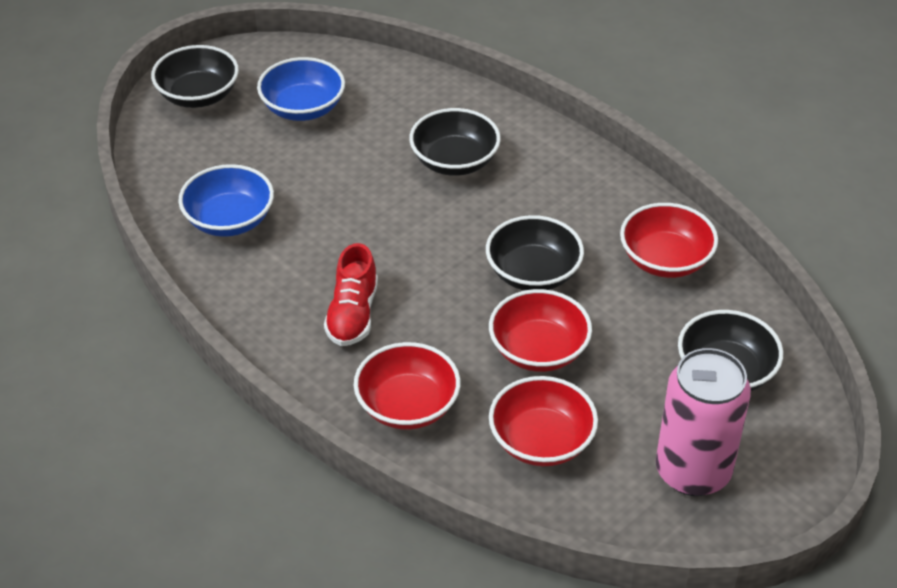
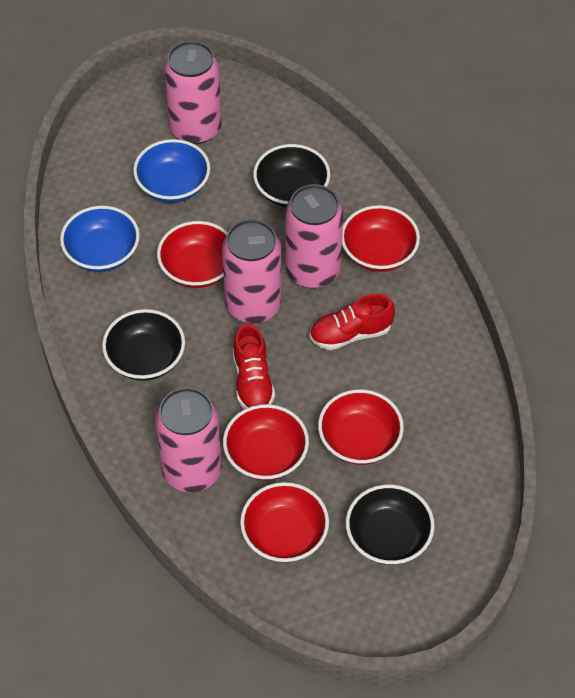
black bowl: [151,45,239,108] [409,108,501,176] [486,215,584,291] [678,310,783,391] = 4 -> [102,309,185,381] [253,144,330,207] [346,484,435,565] = 3
pink can: [656,348,751,496] = 1 -> [155,387,222,492] [164,41,222,144] [222,219,282,324] [285,184,343,288] = 4
red bowl: [354,342,461,430] [489,289,592,372] [489,376,598,466] [620,203,718,278] = 4 -> [157,221,228,288] [223,404,309,481] [240,482,329,563] [318,389,404,465] [342,205,420,272] = 5
red shoe: [324,243,378,346] = 1 -> [233,324,275,409] [309,294,395,350] = 2

